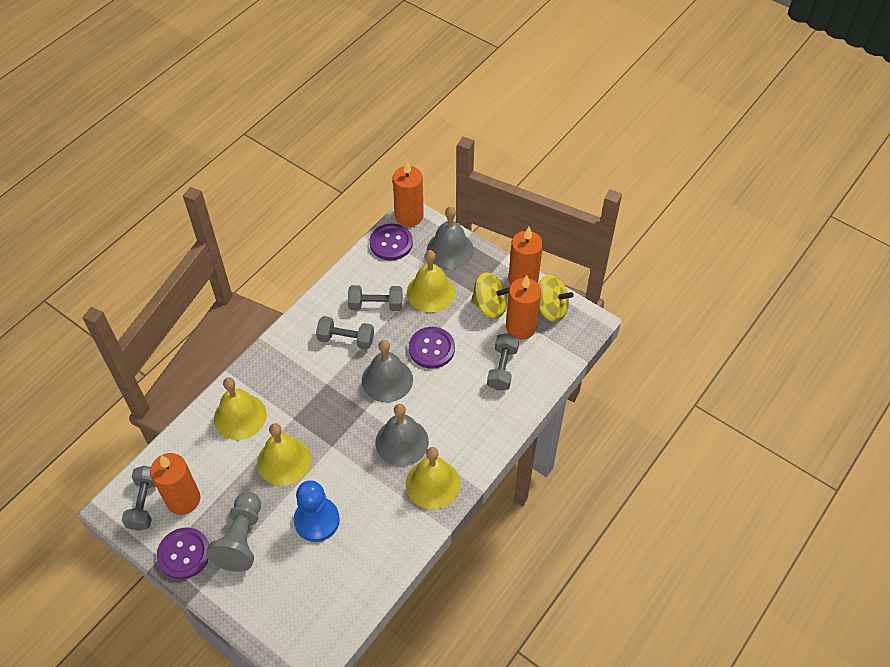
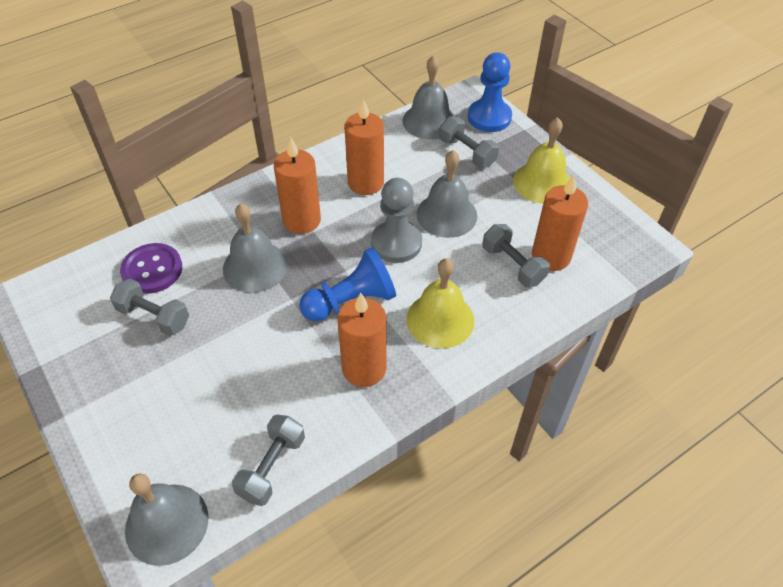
blue pawn: [293,480,340,542] = 1 -> [299,247,396,321] [468,52,512,132] = 2
grey bell: [362,340,413,402] [375,404,429,466] [427,206,474,269] = 3 -> [125,473,209,566] [223,204,288,293] [403,55,455,140] [417,150,477,238] = 4
purple button: [156,528,209,579] [370,223,413,260] [409,327,455,369] = 3 -> [120,243,182,294] = 1
yellow bell: [214,377,267,440] [257,423,311,486] [406,447,460,509] [407,250,455,313] = 4 -> [406,258,475,349] [513,117,570,204] = 2
yellow spinning top: [471,272,510,319] [538,275,574,322] = 2 -> none = 0

